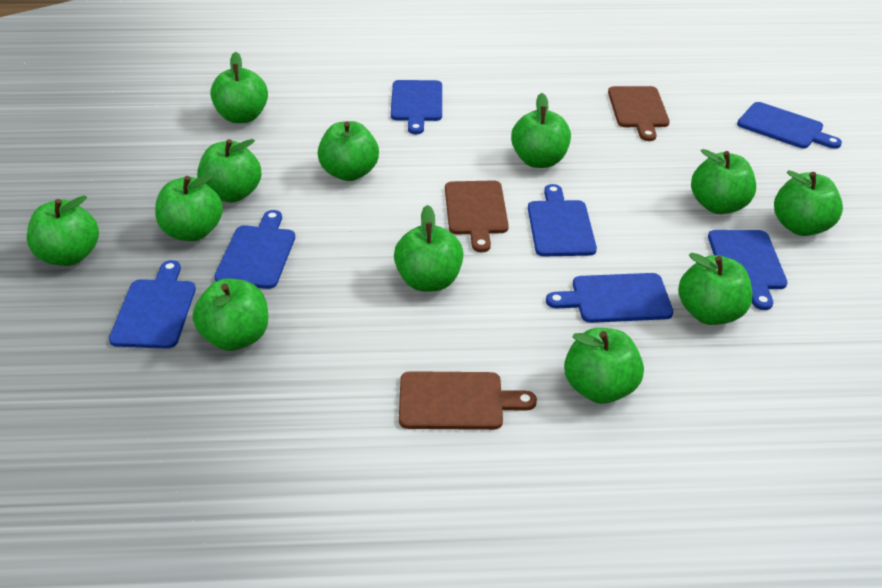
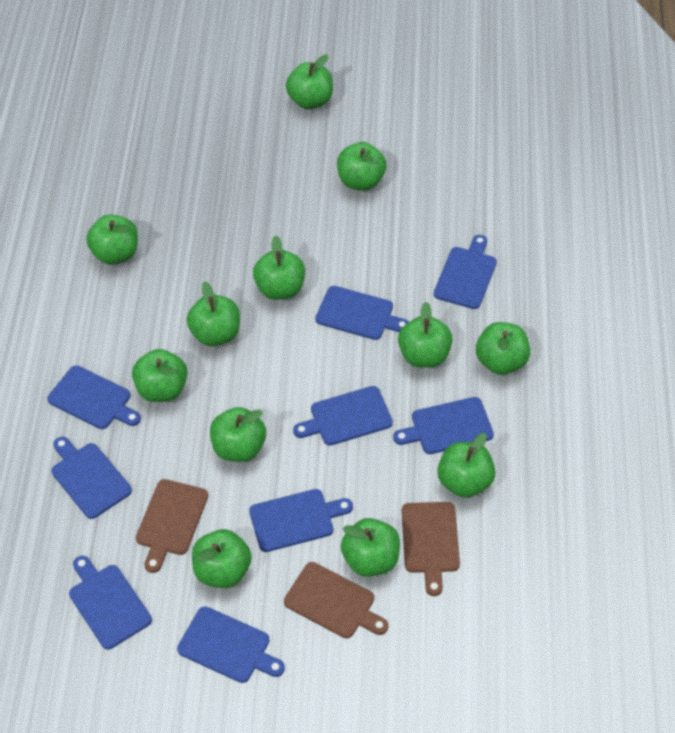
blue cutting board: [109,260,196,349] [214,210,295,289] [391,80,442,134] [528,184,597,257] [546,273,673,323] [708,230,788,310] [737,102,842,149] = 7 -> [47,365,141,429] [51,437,132,519] [69,556,152,649] [177,606,285,683] [249,489,353,552] [293,386,393,446] [315,286,409,340] [393,397,494,454] [434,235,497,309] = 9

